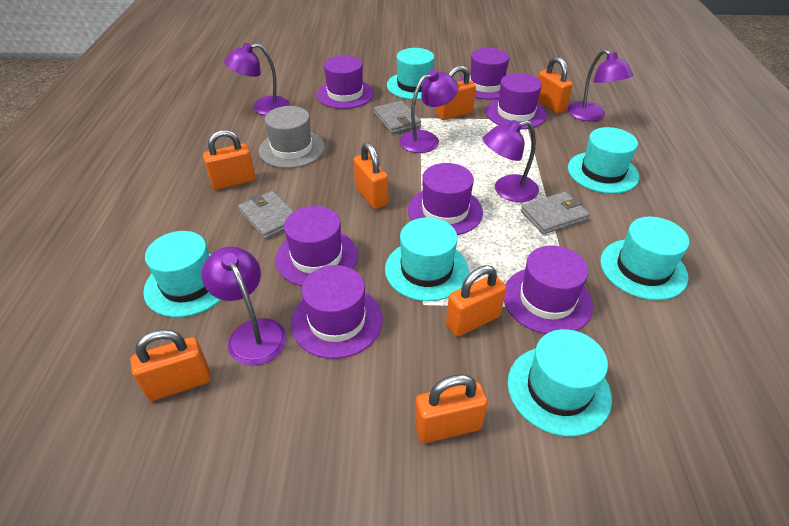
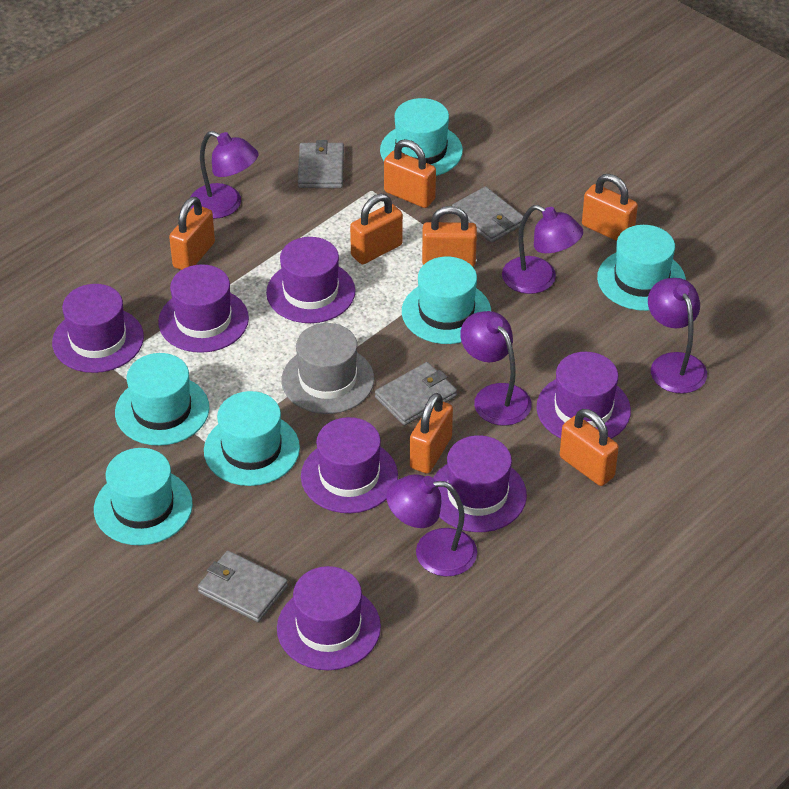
grey wallet: [238,191,294,239] [374,101,421,134] [521,192,590,234] = 3 -> [198,551,288,622] [298,140,344,188] [375,362,457,425] [452,186,524,243] = 4

